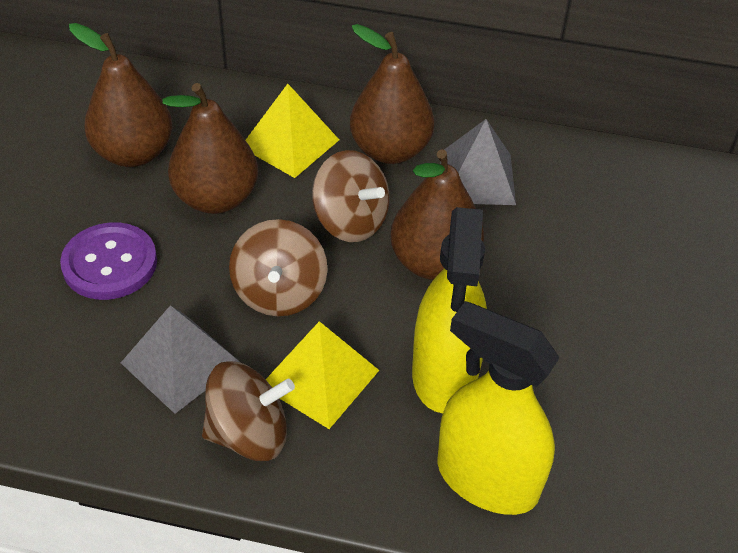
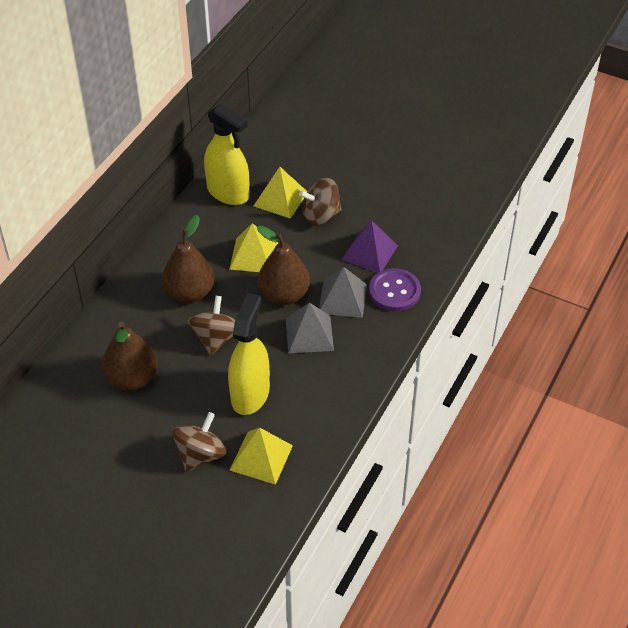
brown pear: [69,23,173,167] [162,83,258,214] [350,24,434,164] [390,149,484,280] = 4 -> [102,322,158,391] [162,215,214,303] [257,226,310,305] = 3
purple pyramid: none = 0 -> [341,220,398,273] = 1
yellow pyramid: [246,84,339,178] [266,321,379,429] = 2 -> [229,223,278,272] [230,428,293,485] [254,167,307,219] = 3

